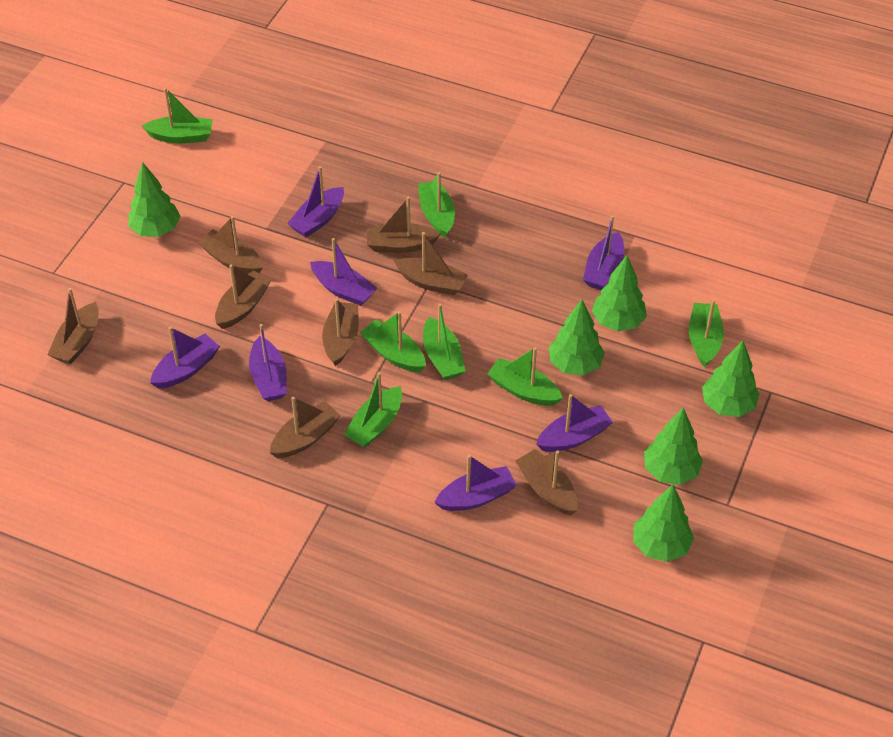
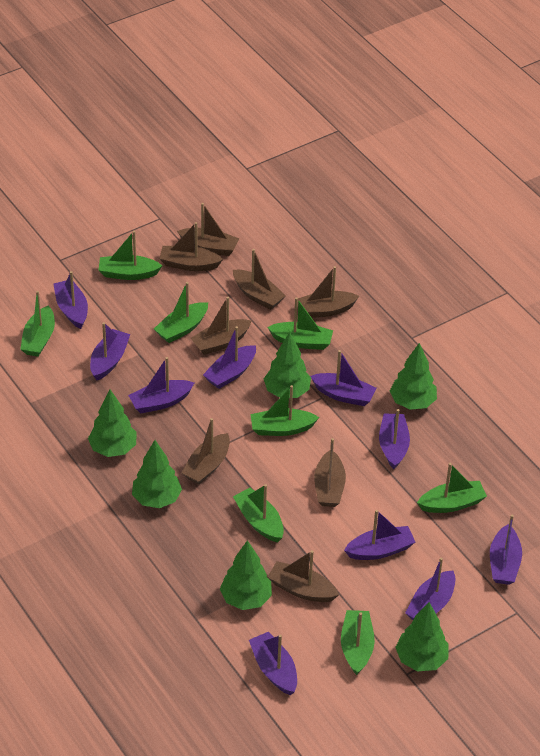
green boat: [142,88,213,143] [344,372,402,448] [360,311,426,372] [418,172,455,238] [423,303,466,380] [487,347,563,406] [689,299,724,367] = 7 -> [20,291,55,357] [99,231,162,280] [154,282,208,343] [233,484,284,542] [251,385,319,436] [267,297,333,350] [341,610,375,675] [417,463,487,513] = 8
purple boat: [150,327,220,389] [249,324,287,401] [287,166,344,238] [310,238,377,306] [434,455,517,511] [536,394,613,452] [583,215,624,290] = 7 -> [53,271,88,329] [90,322,130,380] [128,357,194,413] [203,326,256,389] [249,632,297,695] [310,350,376,406] [344,510,415,560] [379,409,410,469] [405,558,455,620] [490,515,522,585] = 10

